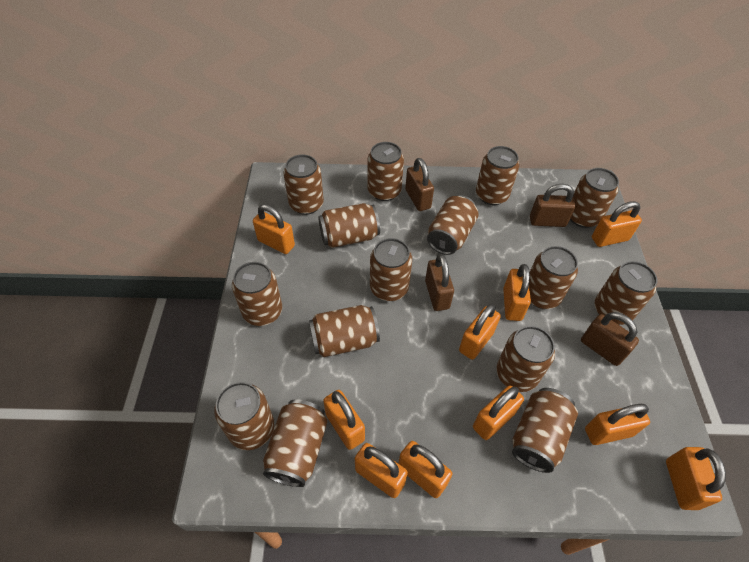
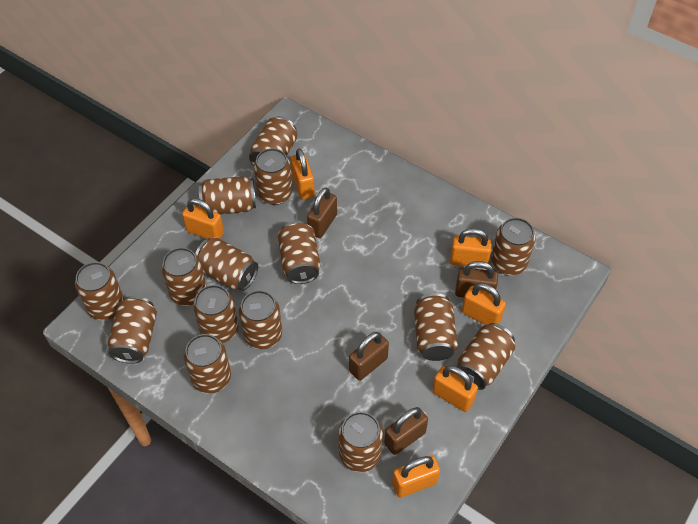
orange padlock: [253,204,295,254] [323,390,365,450] [355,443,408,498] [398,441,452,498] [459,304,501,360] [473,386,524,440] [503,264,531,321] [585,404,650,445] [592,201,642,247] [666,447,726,510] = 10 -> [182,198,224,239] [291,148,315,199] [392,456,440,498] [432,365,478,412] [450,228,492,268] [462,283,506,325] = 6

